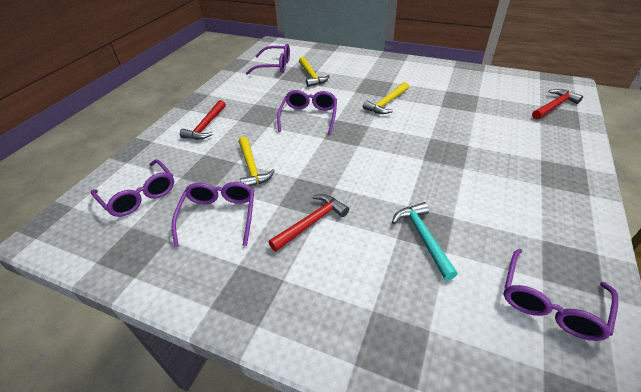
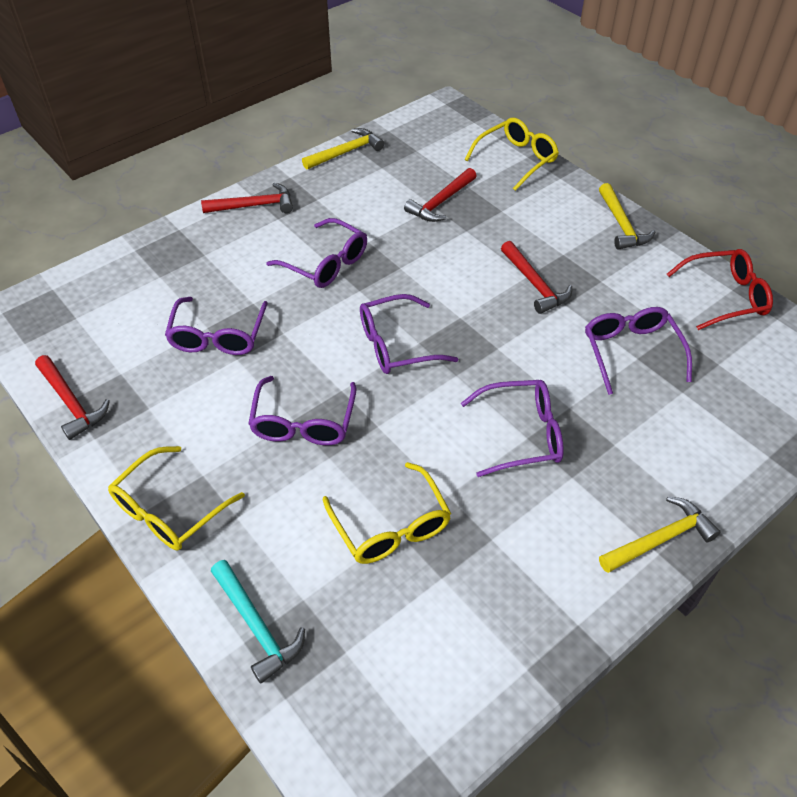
purple glasses: [91,159,174,217] [172,182,254,247] [246,44,290,75] [277,90,337,135] [504,249,618,341] = 5 -> [165,297,268,355] [248,376,357,445] [266,218,367,288] [360,294,458,374] [461,380,564,477] [585,307,692,395] = 6
red glasses: none = 0 -> [667,249,773,330] = 1
red hammer: [179,100,226,140] [269,194,349,251] [532,89,583,120] = 3 -> [35,355,110,440] [201,183,293,213] [404,168,476,222] [501,241,572,314] = 4
yellow glasses: none = 0 -> [108,446,245,550] [322,462,451,564] [465,118,559,191] = 3

